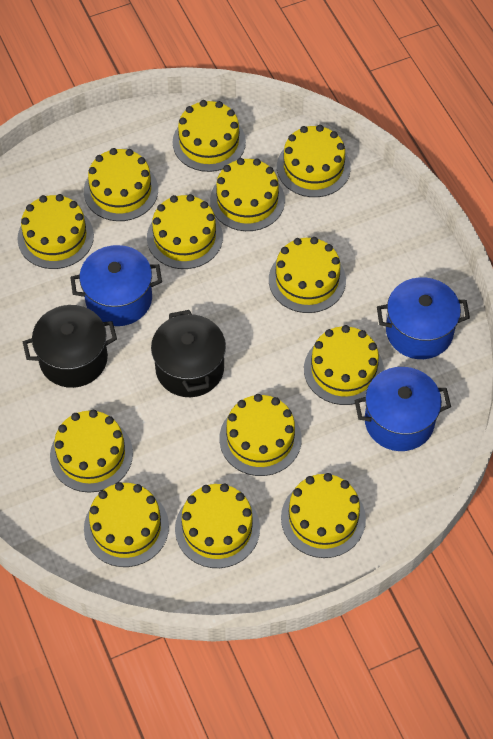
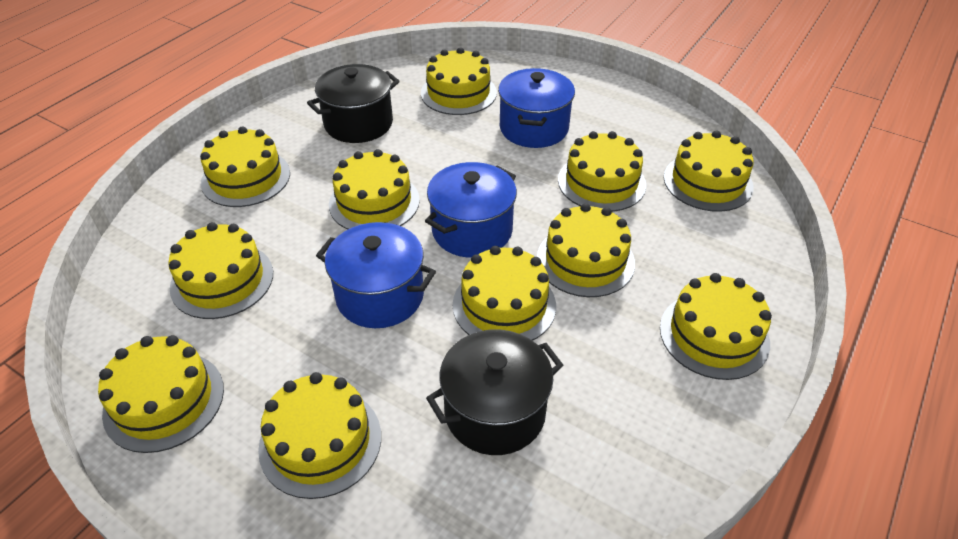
yellow cake: [17,194,94,269] [50,410,133,493] [84,148,158,221] [84,482,169,567] [147,194,223,269] [173,100,246,172] [175,484,260,568] [210,158,285,231] [219,394,302,476] [269,237,346,313] [277,125,351,197] [281,473,366,558] [304,325,384,405] = 13 -> [98,335,224,453] [168,222,273,319] [200,126,290,207] [258,372,381,499] [329,149,420,230] [421,47,497,115] [453,246,556,341] [537,203,635,297] [558,131,646,212] [660,273,772,380] [664,131,754,212] = 11

